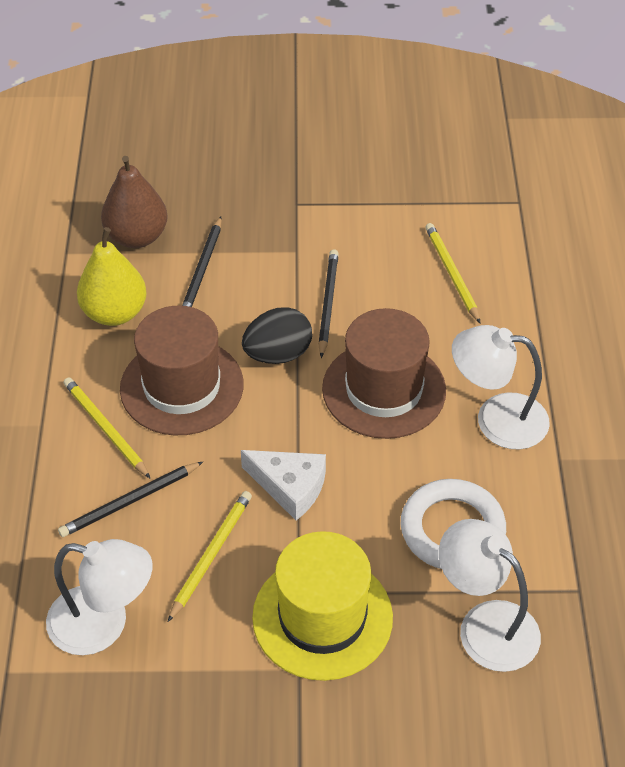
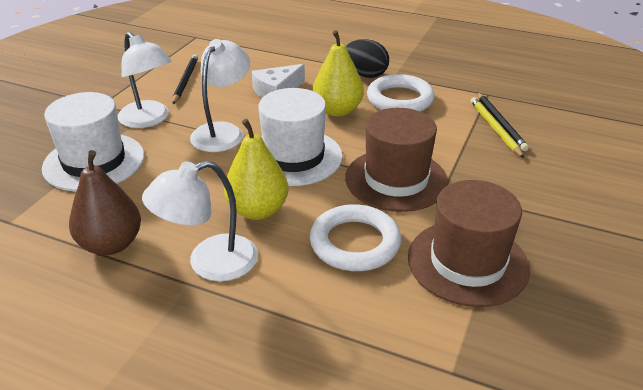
black pencil: [58,462,203,537] [182,216,222,307] [318,249,339,358] = 3 -> [173,54,198,104] [477,92,529,151] = 2
white hat: none = 0 -> [42,92,144,191] [258,88,343,186] = 2
white ring: [401,479,506,569] = 1 -> [310,204,401,271] [367,74,435,111] = 2
yellow hat: [252,531,393,681] = 1 -> none = 0
yellow pear: [77,227,147,326] = 1 -> [224,119,288,220] [313,30,364,117] = 2
yellow pencil: [63,377,151,479] [168,491,252,622] [425,223,481,324] = 3 -> [471,97,524,158] = 1

